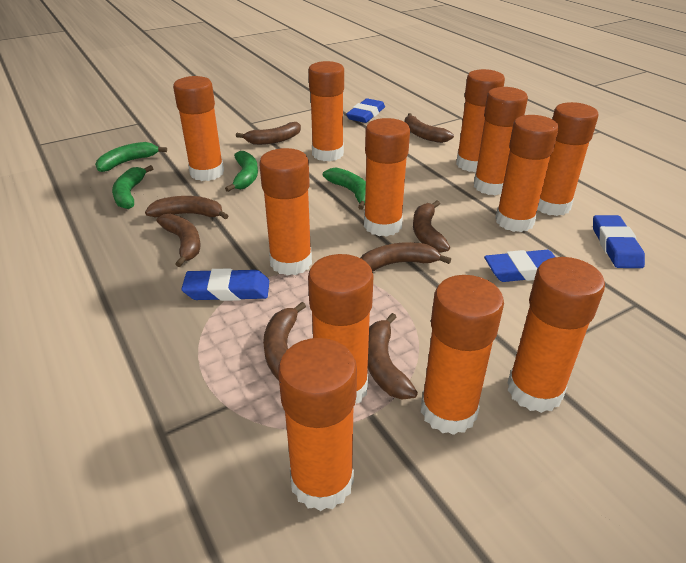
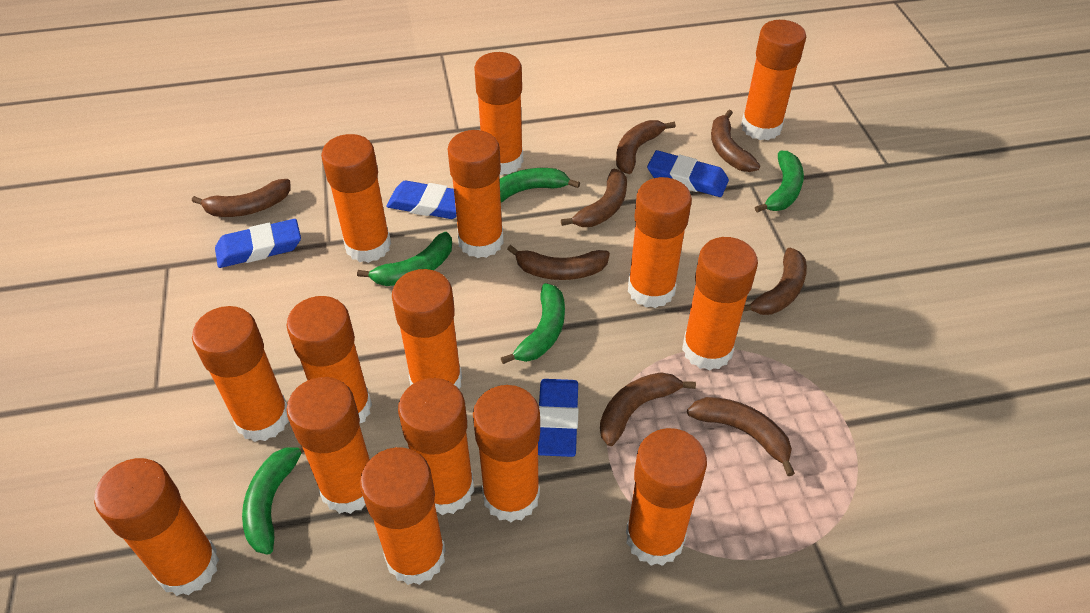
green banana: [95,142,167,172] [112,165,154,209] [225,151,258,192] [323,168,366,210] = 4 -> [242,445,304,555] [357,232,452,286] [499,168,580,202] [501,283,565,364] [755,151,804,212] = 5
orange glue stick: [173,76,224,181] [259,148,312,276] [278,338,357,511] [308,254,374,404] [309,61,344,161] [364,118,410,237] [421,275,504,435] [456,69,505,172] [474,87,528,195] [495,115,559,232] [507,257,605,413] [537,102,598,216] = 12 -> [94,458,219,596] [192,306,289,442] [286,296,372,424] [286,377,370,514] [321,134,391,263] [360,447,446,585] [392,269,462,389] [398,378,474,515] [448,130,504,258] [473,385,540,522] [474,52,523,175] [626,428,707,566] [628,177,692,308] [682,237,758,370] [741,20,806,140] = 15

